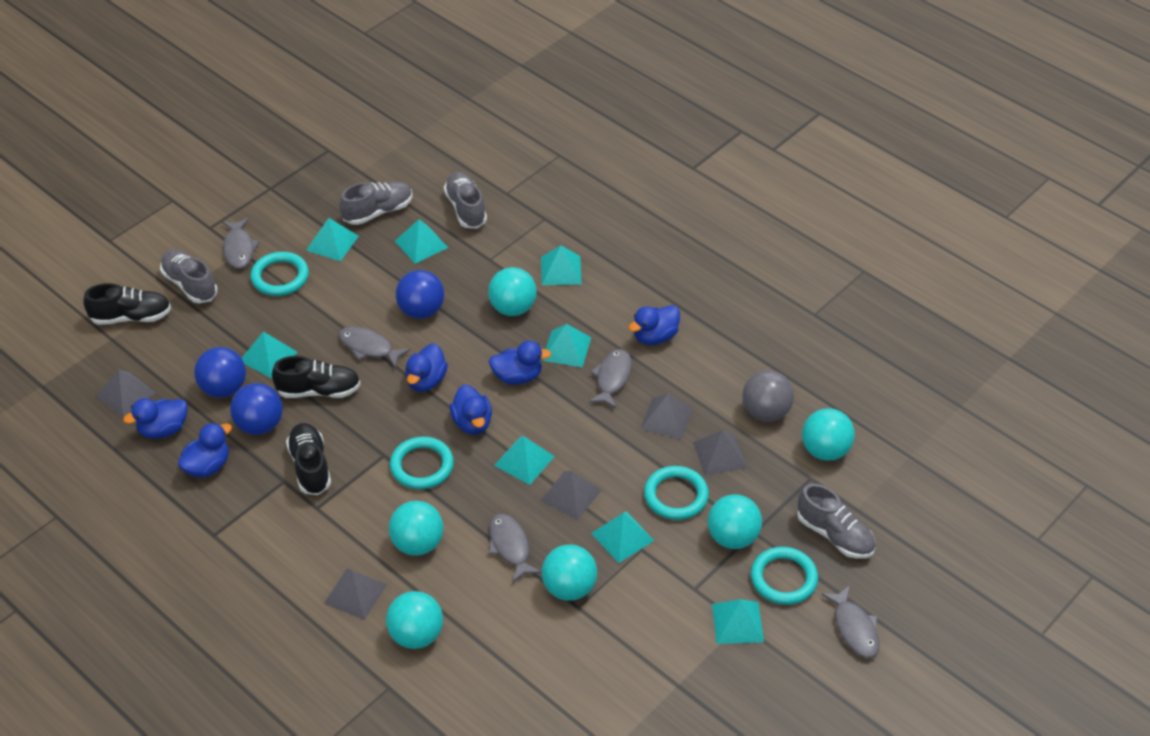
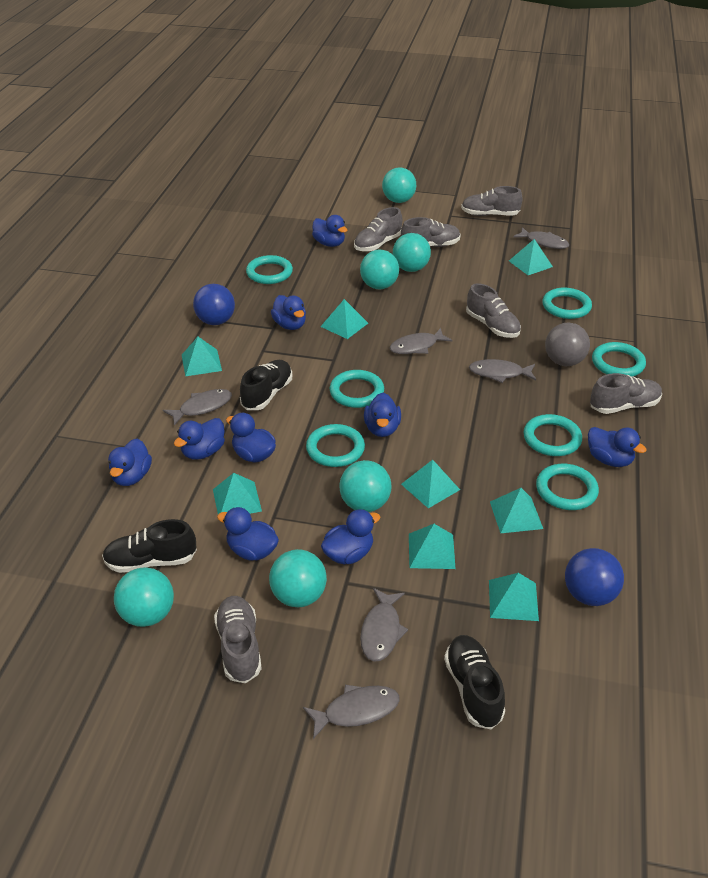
blue ball: [194,347,246,398] [230,383,283,435] [396,270,444,319] = 3 -> [193,284,235,325] [565,548,624,606] = 2
blue duck: [123,398,188,439] [178,423,232,477] [405,344,448,392] [450,385,492,435] [489,341,551,385] [629,305,680,345] = 6 -> [108,439,152,486] [174,418,225,460] [217,507,279,560] [226,413,276,463] [271,295,306,330] [312,215,347,247] [321,509,380,565] [364,393,401,437] [588,427,647,467] = 9
grey fish: [222,218,260,269] [339,326,410,368] [488,514,542,583] [589,349,632,408] [821,585,880,658] = 5 -> [163,389,232,426] [303,685,400,739] [360,588,408,662] [389,328,453,354] [469,359,536,383] [513,227,569,249] = 6
grey pyramid: [96,370,156,417] [324,568,387,620] [541,471,602,520] [640,394,693,440] [693,430,747,476] = 5 -> none = 0
grey shoe: [160,249,217,303] [339,181,413,225] [444,172,487,229] [797,484,875,559] = 4 -> [214,596,262,683] [354,207,402,252] [401,217,461,247] [461,186,523,216] [466,283,521,338] [590,373,662,414] = 6
turquoise ring: [250,252,309,296] [390,437,454,489] [644,466,709,520] [751,547,818,605] = 4 -> [246,255,293,284] [306,424,365,467] [330,370,384,408] [523,414,582,456] [536,464,599,510] [542,288,592,319] [592,342,646,377] = 7

